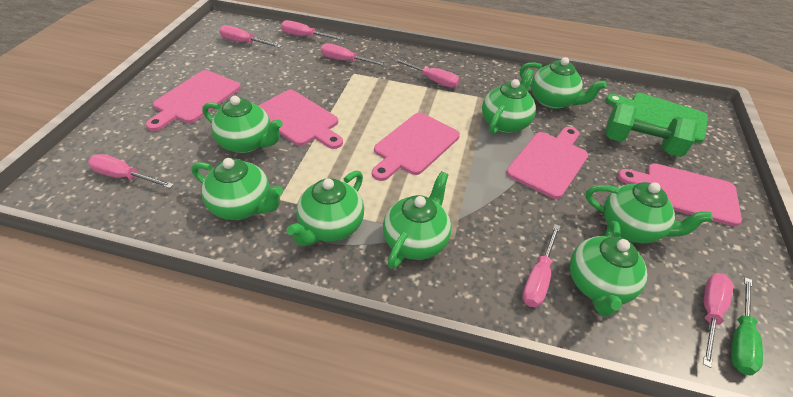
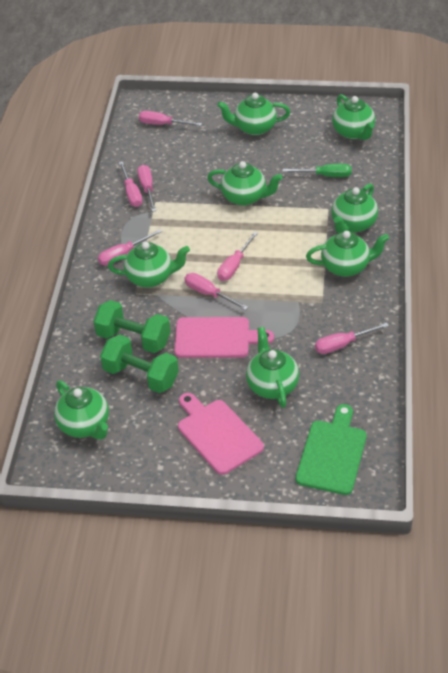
green dumbbell: [605,103,698,157] = 1 -> [93,300,171,353] [100,334,179,393] = 2
pink cutting board: [146,70,241,131] [258,90,343,149] [372,113,460,181] [506,127,588,199] [618,163,742,226] = 5 -> [174,317,274,358] [178,393,264,475] = 2

